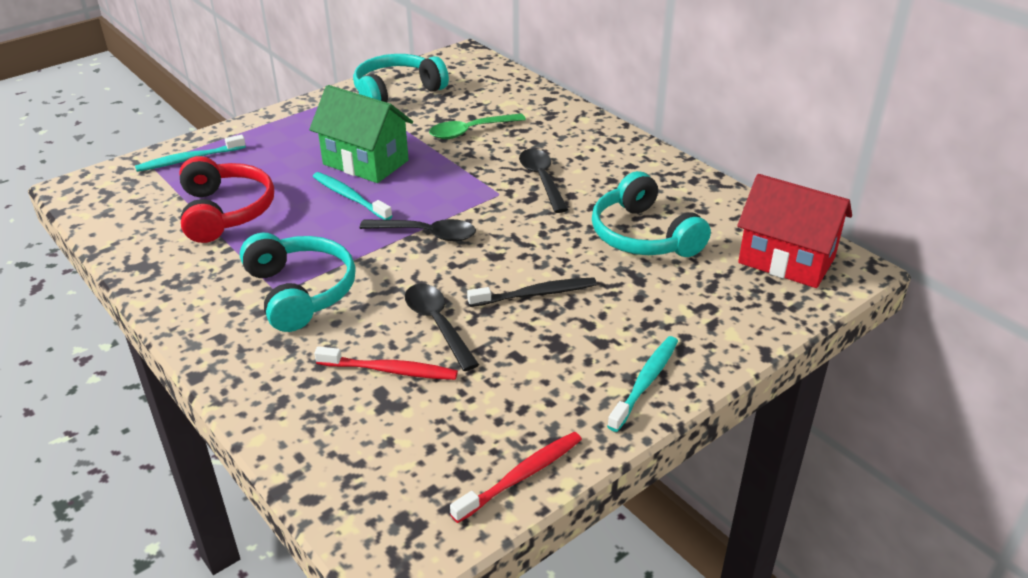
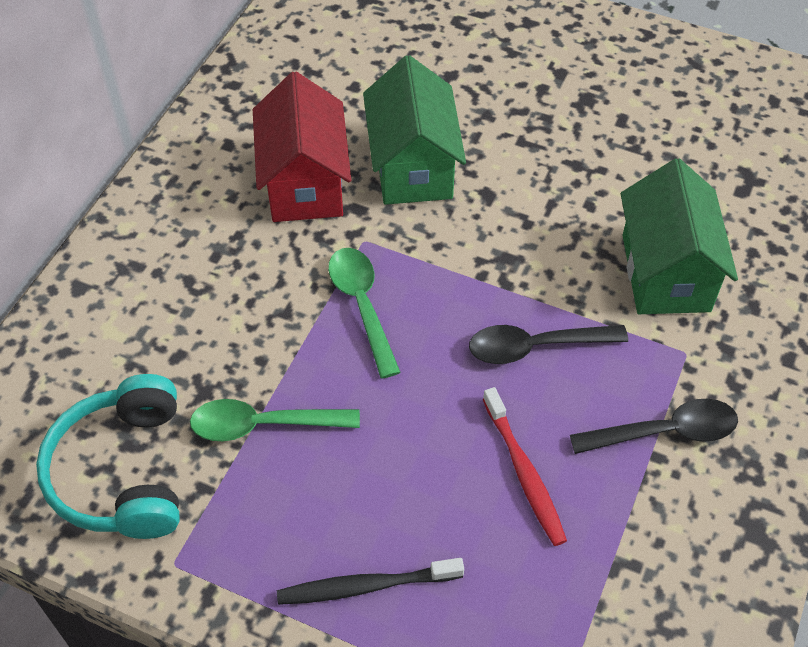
black spoon: [360,219,476,241] [405,284,479,371] [519,149,568,213] = 3 -> [469,325,628,364] [570,399,738,454] = 2
green house: [309,85,413,183] = 1 -> [363,55,466,205] [621,158,738,314] = 2
green spoon: [429,113,526,139] = 1 -> [190,399,360,441] [328,248,401,379] = 2
red headphones: [179,156,274,243] = 1 -> none = 0
red toothbrush: [314,346,458,380] [450,432,582,523] = 2 -> [483,387,567,546] = 1
turquoise headphones: [240,233,356,332] [353,54,449,102] [592,171,711,257] = 3 -> [36,374,180,539] = 1
turquoise toothbrush: [135,135,246,172] [313,172,392,220] [607,336,678,432] = 3 -> none = 0

